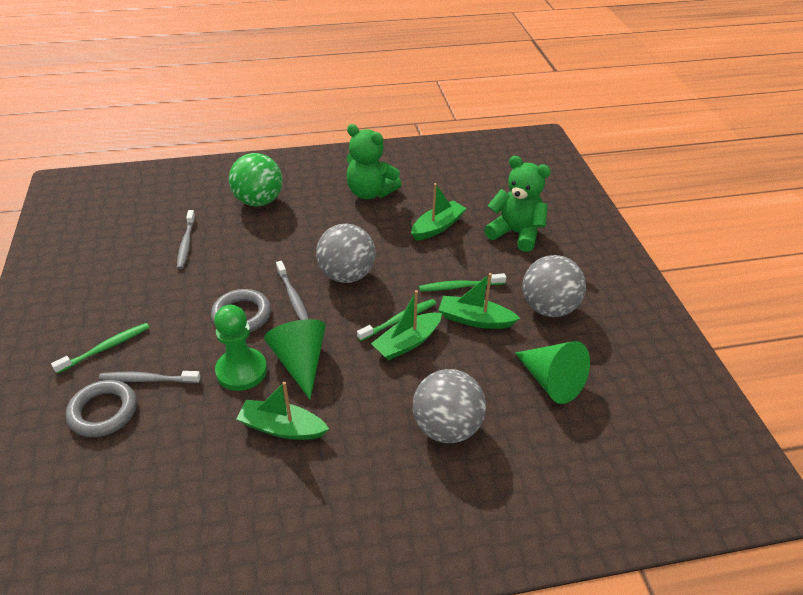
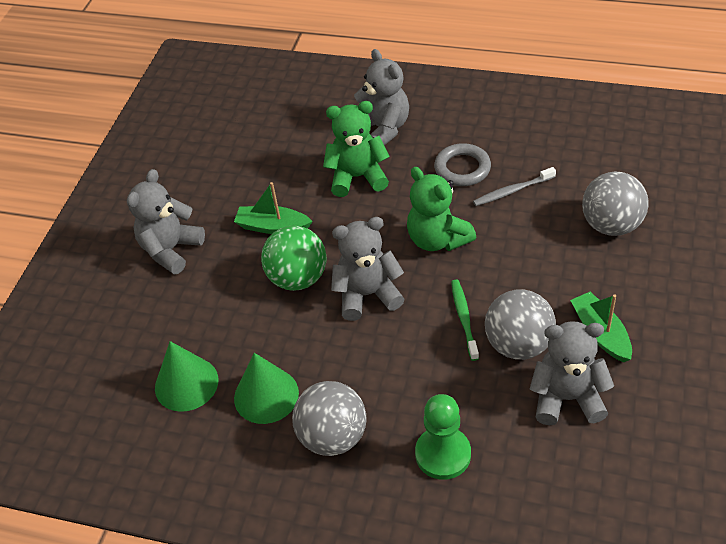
green boat: [236,382,329,440] [371,290,442,360] [411,183,467,240] [439,273,520,329] = 4 -> [234,182,313,234] [570,292,632,362] = 2
green toothbrush: [51,323,150,374] [357,299,436,341] [419,273,506,291] = 3 -> [451,280,479,361] = 1
grey ring: [66,380,137,437] [211,289,271,332] = 2 -> [434,143,491,186] = 1
grey teddy bear: none = 0 -> [127,169,205,274] [331,217,404,321] [354,49,409,145] [530,321,614,425] = 4
grey toothbrush: [99,371,201,383] [177,210,195,269] [276,261,309,320] = 3 -> [473,167,556,206] = 1

